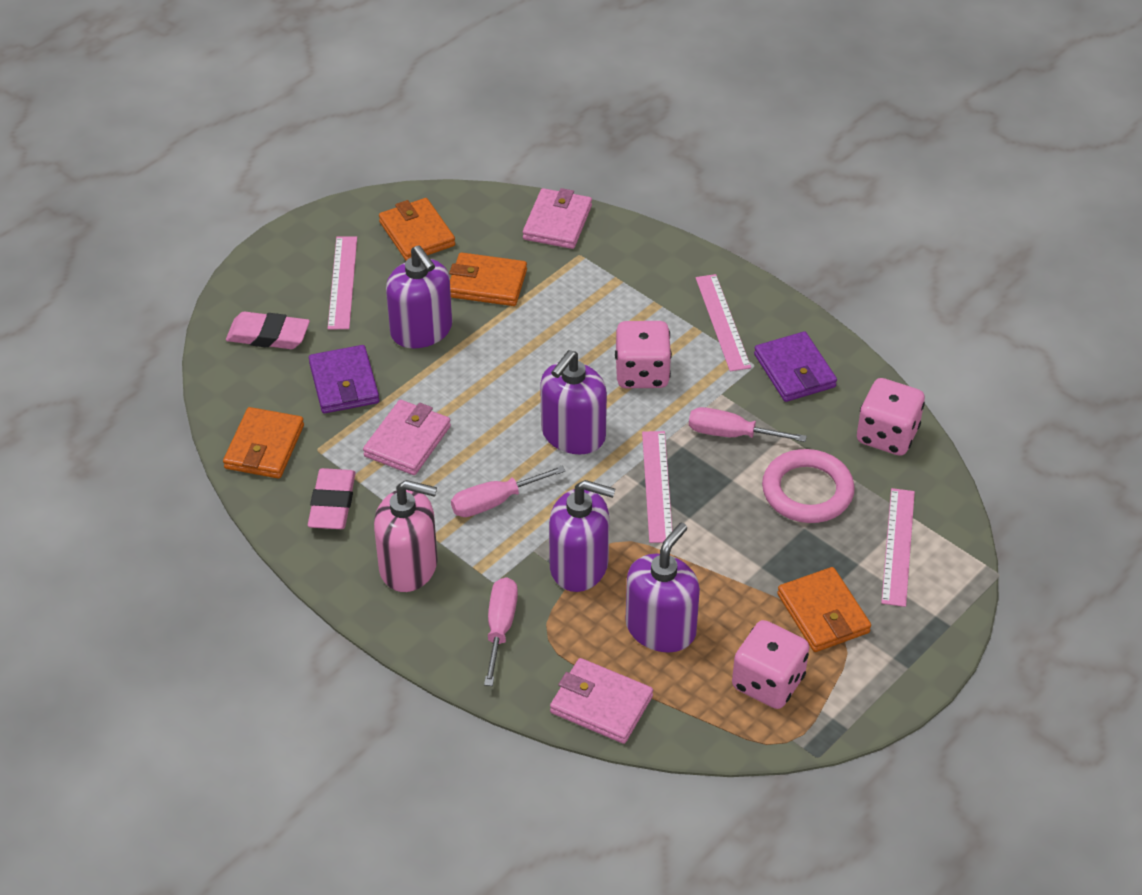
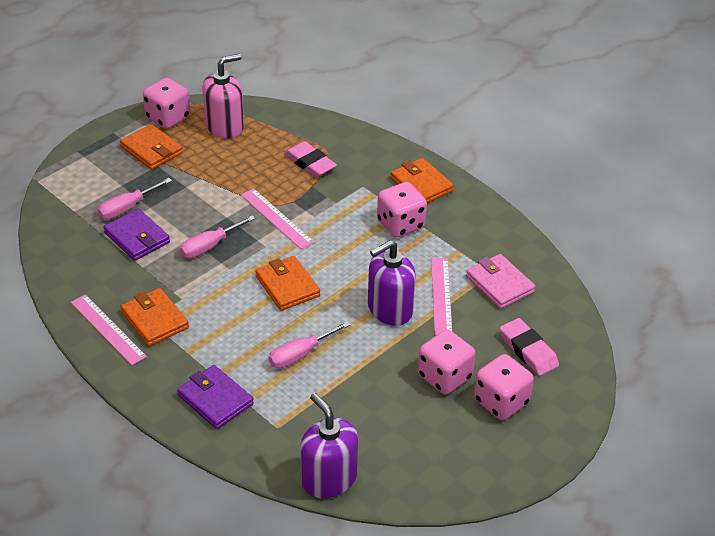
pink dice: [615,321,672,388] [732,620,809,709] [857,378,925,456] = 3 -> [143,77,190,129] [377,182,427,238] [418,330,476,394] [474,354,534,420] = 4
pink ring: [762,449,855,523] = 1 -> none = 0
pink ruler: [328,236,357,329] [642,431,672,543] [696,274,751,371] [881,488,915,607] = 4 -> [71,294,147,365] [241,188,314,249] [431,258,452,336] = 3
pink wallet: [363,400,451,475] [523,188,592,249] [550,658,653,744] = 3 -> [466,254,535,309] = 1
purple soap dispenser: [386,245,452,348] [540,350,607,454] [549,480,615,592] [625,523,700,652] = 4 -> [300,393,358,498] [368,240,416,326] = 2

